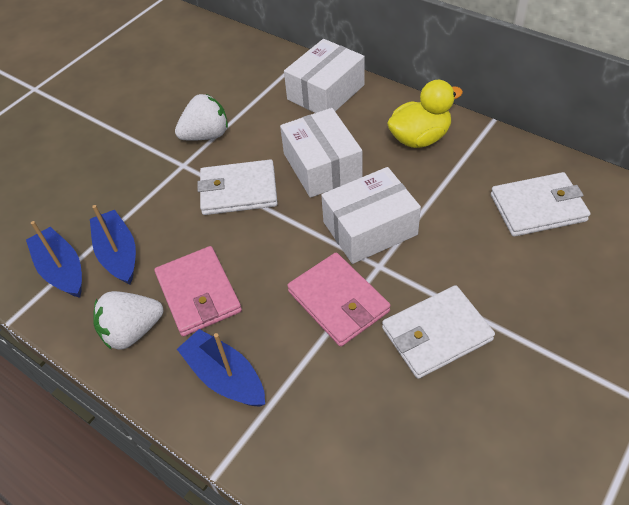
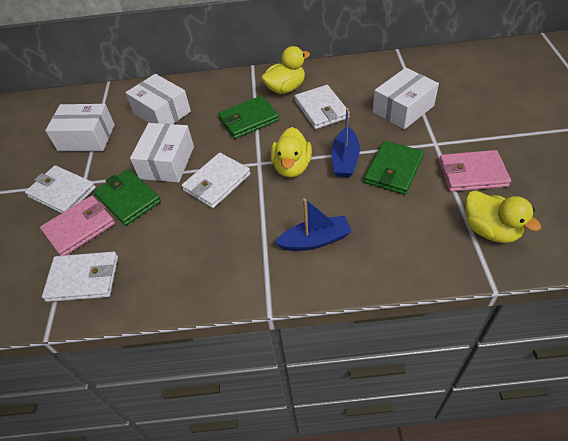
blue boat: [26,221,82,298] [90,205,136,285] [177,329,265,407] = 3 -> [274,198,352,251] [332,108,360,177] = 2
green wallet: none = 0 -> [94,169,161,226] [218,95,279,139] [364,141,424,195] = 3
white box: [280,108,362,198] [284,39,365,113] [321,167,421,264] = 3 -> [45,104,115,151] [125,74,191,124] [130,123,194,182] [373,68,439,130] = 4
white strawberry: [93,291,163,350] [175,94,228,141] = 2 -> none = 0
white wallet: [198,159,278,215] [382,285,495,379] [491,172,591,237] = 3 -> [25,165,96,213] [42,251,118,302] [182,153,250,208] [294,85,350,129] = 4
yellow duck: [387,80,463,148] = 1 -> [261,46,310,94] [271,127,312,177] [465,191,541,243] = 3

